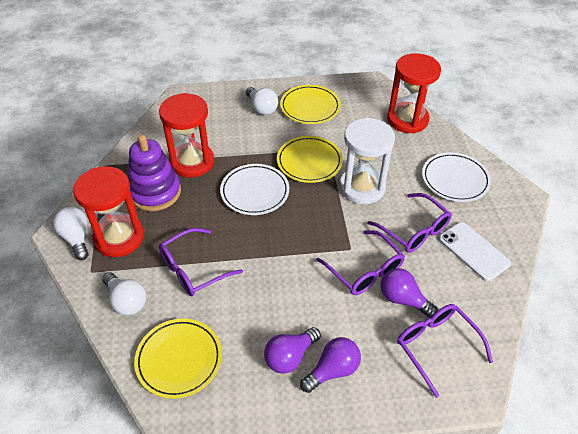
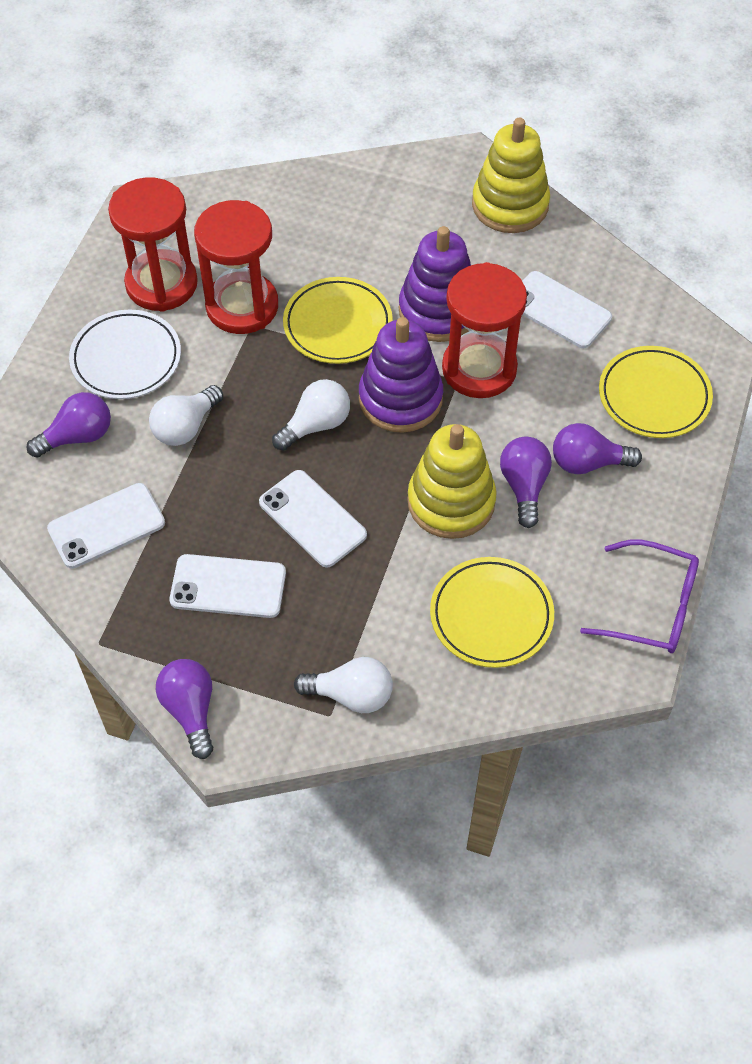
purple glasses: [159,228,243,296] [317,230,405,295] [367,193,452,253] [397,304,493,398] = 4 -> [580,539,699,653] = 1
purple light bulb: [264,327,321,374] [300,337,361,393] [381,268,438,318] = 3 -> [27,392,111,458] [156,659,213,759] [500,436,552,528] [553,423,642,474] = 4
purple stacking toy: [128,135,181,211] = 1 -> [359,317,443,433] [399,226,471,342] = 2
white hourglass: [339,117,395,204] = 1 -> none = 0
white phone: [439,222,511,281] = 1 -> [47,483,165,569] [170,554,286,618] [259,470,367,568] [522,271,612,348] = 4
white plate: [220,164,289,215] [422,152,491,202] = 2 -> [69,310,181,399] = 1
yellow stacking toy: none = 0 -> [407,424,497,539] [472,118,550,233] = 2

